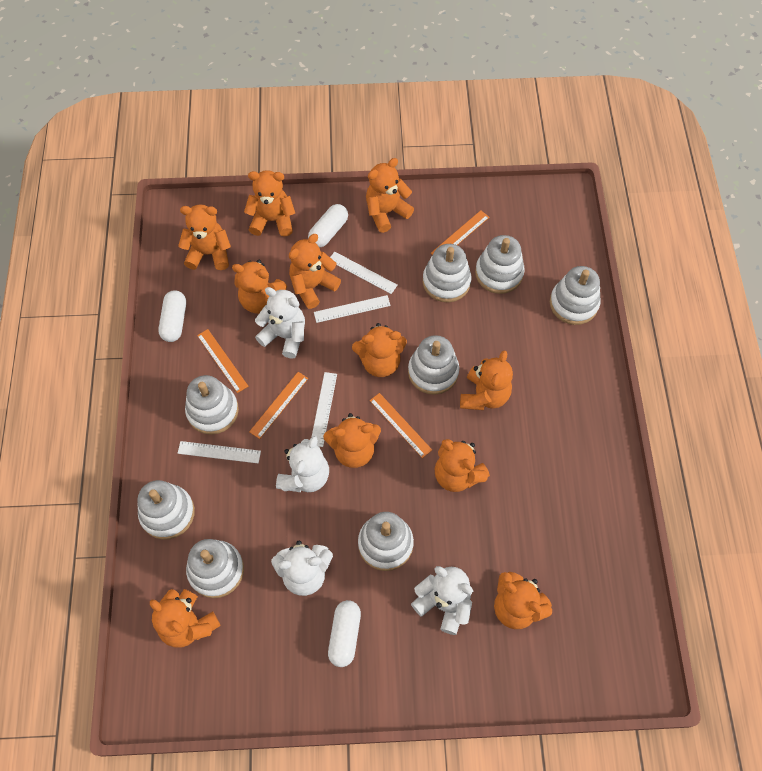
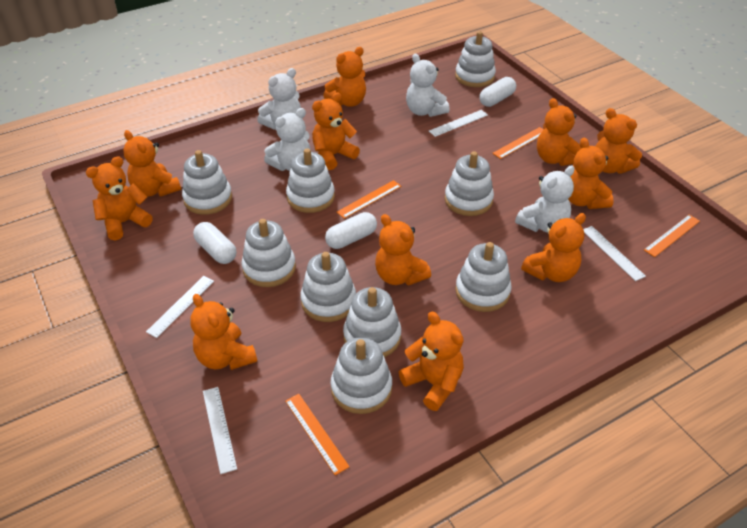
white stacking toy: [137,480,195,540] [185,375,239,435] [186,539,244,598] [358,512,414,571] [408,335,459,395] [423,244,472,302] [475,235,525,294] [550,266,601,325] = 8 -> [182,150,232,215] [242,219,296,287] [286,148,335,213] [300,252,356,322] [331,337,392,414] [343,287,401,357] [445,151,494,216] [455,31,496,87] [455,242,512,312] = 9

